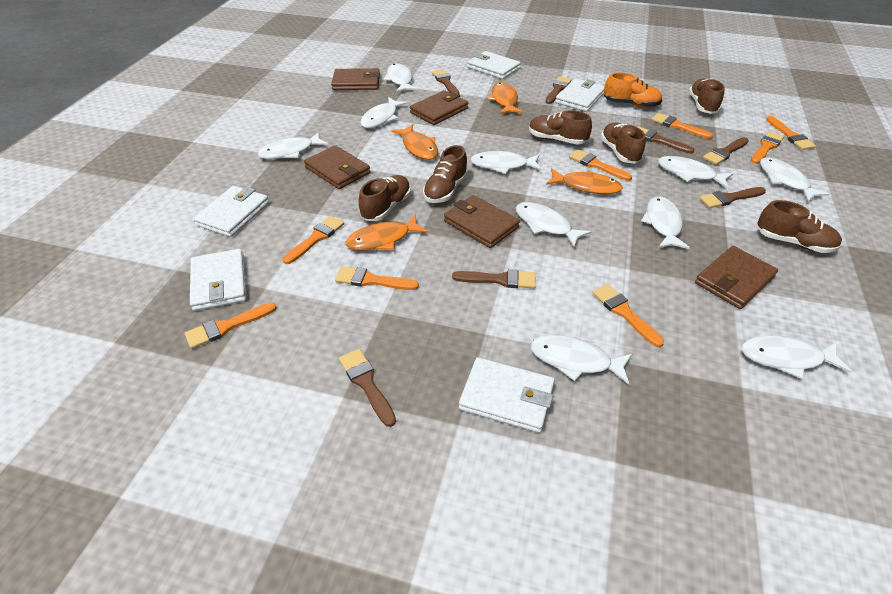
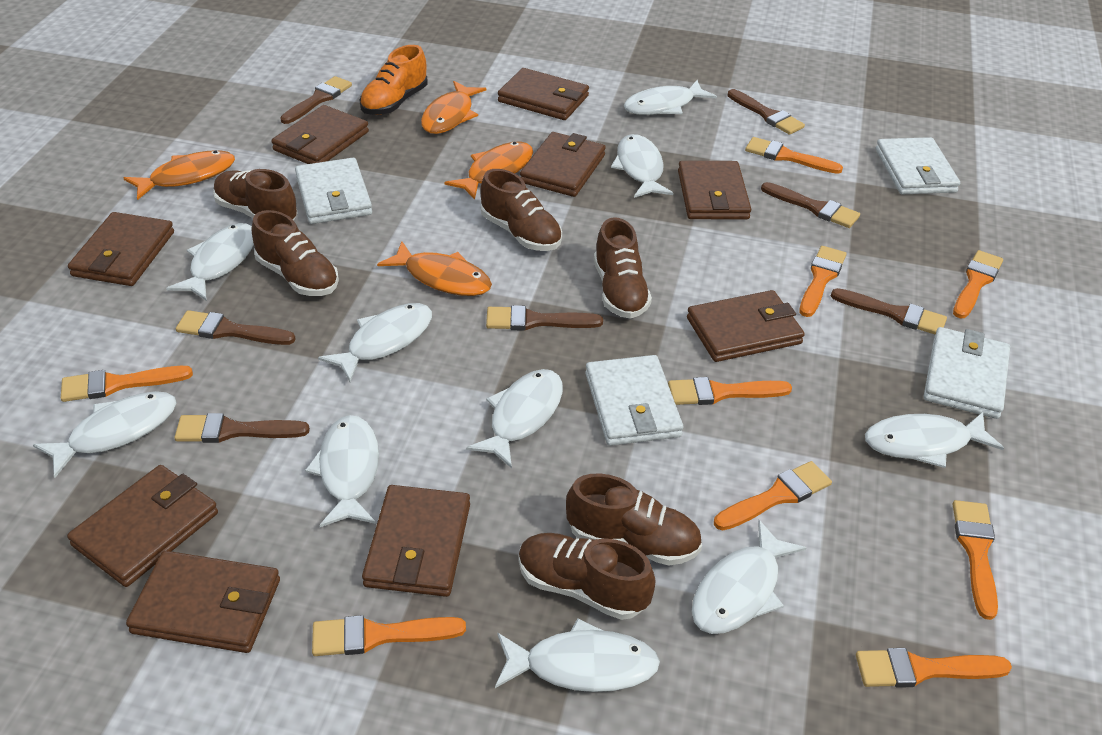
brown wallet: [304,145,371,189] [331,68,380,90] [410,90,468,125] [444,195,520,248] [695,246,778,309] = 5 -> [67,465,218,587] [68,212,174,286] [126,551,280,653] [271,105,369,164] [362,485,470,597] [498,68,589,120] [520,132,606,197] [678,161,751,219] [687,290,805,362] = 9
orange brush: [184,302,277,349] [283,216,344,264] [335,266,419,290] [569,149,632,181] [592,284,664,347] [651,113,713,139] [751,131,784,164] [766,116,816,150] = 8 -> [61,366,193,402] [312,615,466,656] [668,377,792,405] [714,461,832,530] [745,137,843,174] [799,246,846,317] [856,648,1012,688] [953,250,1003,319] [953,500,998,620] = 9
white wallet: [190,249,247,311] [193,186,269,237] [459,357,555,433] [467,51,521,79] [555,78,605,112] = 5 -> [295,158,372,224] [585,355,683,446] [876,137,960,194] [924,327,1010,419] = 4

